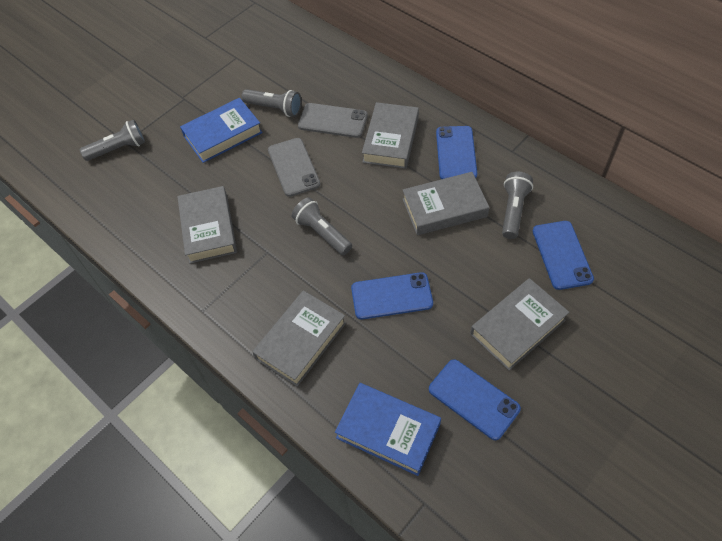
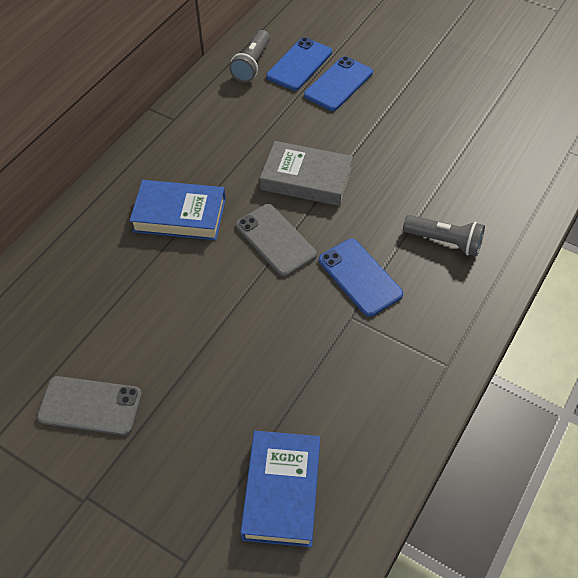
blue phone: [351,272,433,320] [429,359,521,440] [436,126,477,179] [533,221,594,290] = 4 -> [266,37,332,91] [304,56,373,111] [319,239,403,317] = 3
grey book: [177,186,237,264] [252,290,346,387] [362,102,419,169] [402,172,489,235] [470,278,570,371] = 5 -> [260,141,353,206] = 1
grey flashlight: [80,120,145,161] [241,89,302,117] [292,197,352,255] [502,172,533,239] = 4 -> [229,30,270,82] [403,215,485,256] = 2

